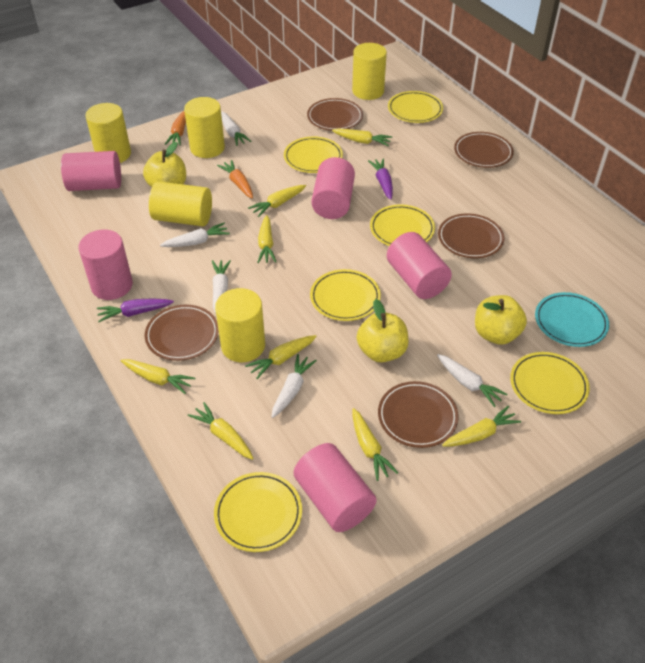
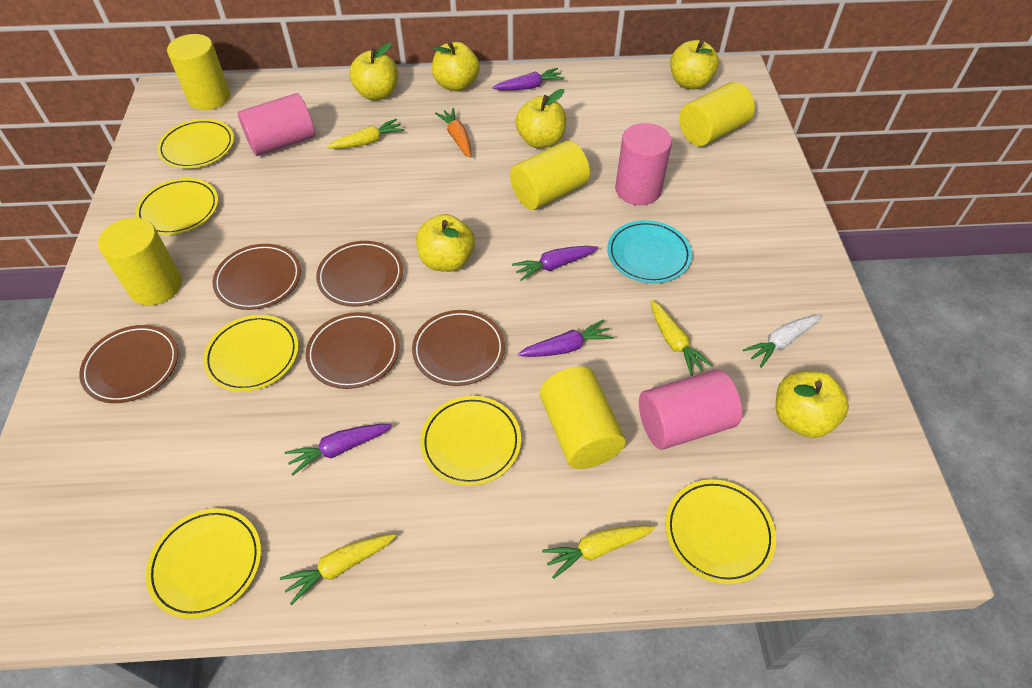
orange carrot: [165,111,186,146] [217,160,253,198] = 2 -> [435,108,471,158] = 1
pink cylinder: [61,151,121,191] [78,230,133,300] [294,443,377,532] [311,157,355,219] [387,232,452,299] = 5 -> [238,93,315,156] [615,123,672,205] [639,370,742,450] = 3
purple carrot: [97,298,174,322] [368,158,393,200] = 2 -> [285,424,392,475] [493,68,564,90] [512,246,598,281] [518,319,614,357] = 4
white carrot: [160,223,230,247] [212,260,231,314] [221,112,251,146] [271,354,317,418] [437,354,508,407] = 5 -> [743,315,821,368] = 1
yellow apple: [143,142,186,187] [356,299,409,362] [475,295,527,345] = 3 -> [349,43,398,101] [416,214,475,272] [432,41,480,92] [515,89,567,148] [670,40,719,90] [776,371,849,438] = 6
yellow carrot: [120,359,195,394] [188,402,254,460] [245,335,317,379] [248,185,306,217] [257,215,276,263] [332,128,392,146] [352,408,398,481] [442,406,521,447] = 8 -> [280,534,396,605] [327,119,404,149] [542,525,655,579] [650,300,713,376] = 4

